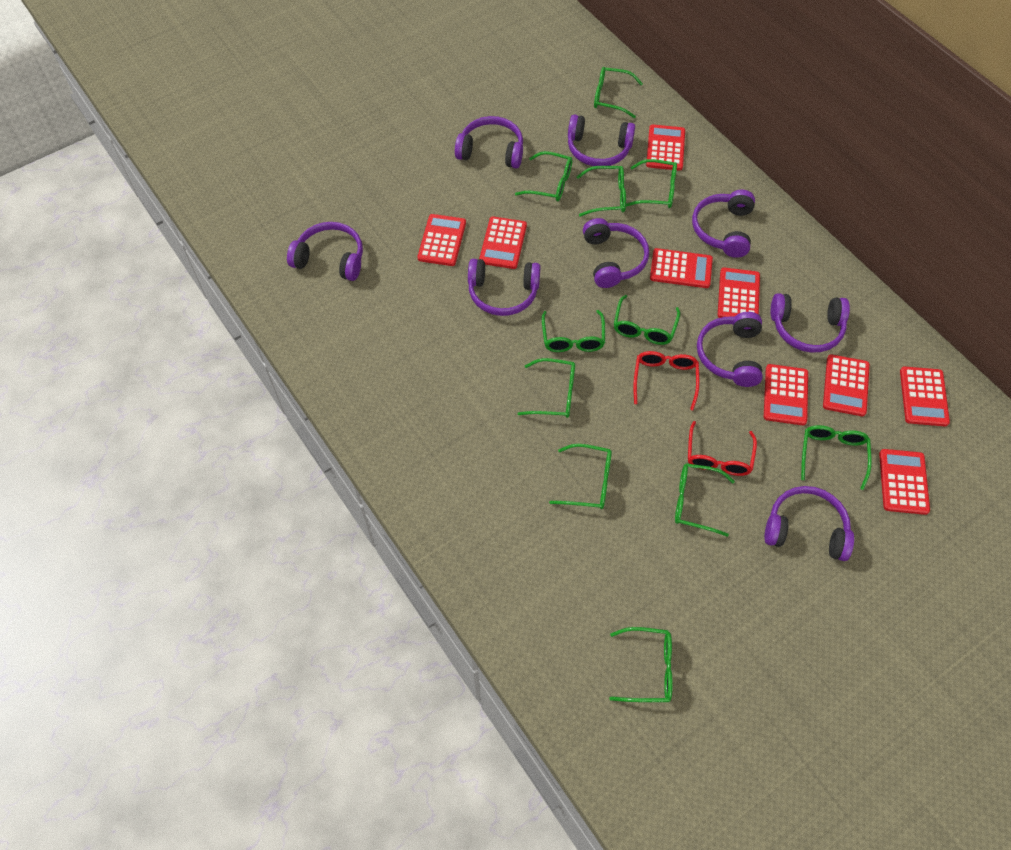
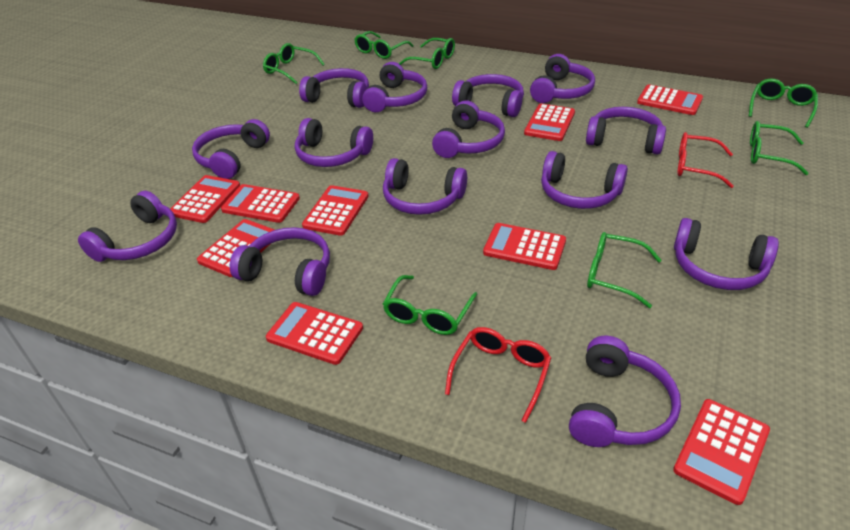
green glasses: [515,151,573,201] [518,358,575,418] [542,310,605,352] [549,444,612,509] [576,166,626,217] [594,67,643,118] [609,627,673,702] [614,295,680,345] [626,159,677,208] [675,463,735,537] [801,425,872,490] = 11 -> [263,43,325,84] [354,31,413,59] [383,275,478,335] [399,38,455,69] [587,232,662,308] [749,79,818,128] [750,121,809,175] = 7
purple headphones: [287,222,363,281] [455,116,523,169] [468,259,540,316] [568,114,635,166] [583,218,649,288] [692,190,755,258] [697,312,763,387] [764,486,854,561] [771,293,850,353] = 9 -> [78,191,177,262] [192,119,270,179] [230,227,330,296] [295,118,373,167] [299,68,369,108] [362,62,427,112] [383,158,467,215] [432,101,505,158] [452,74,524,117] [530,54,595,103] [541,151,628,209] [569,336,681,447] [586,107,666,154] [674,218,779,290] = 14

